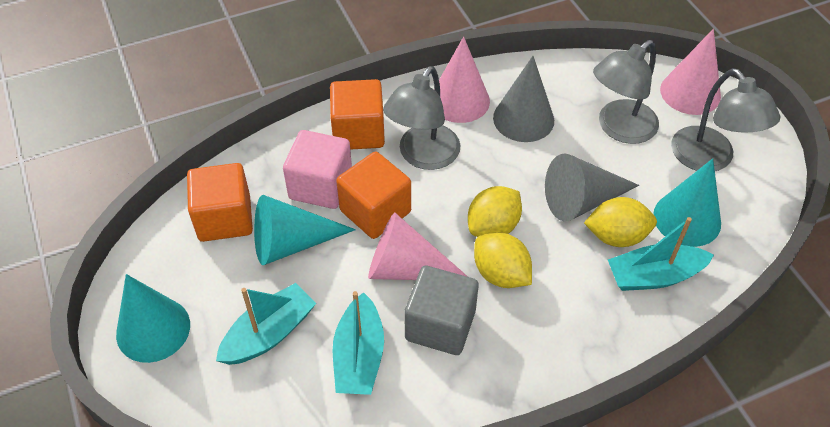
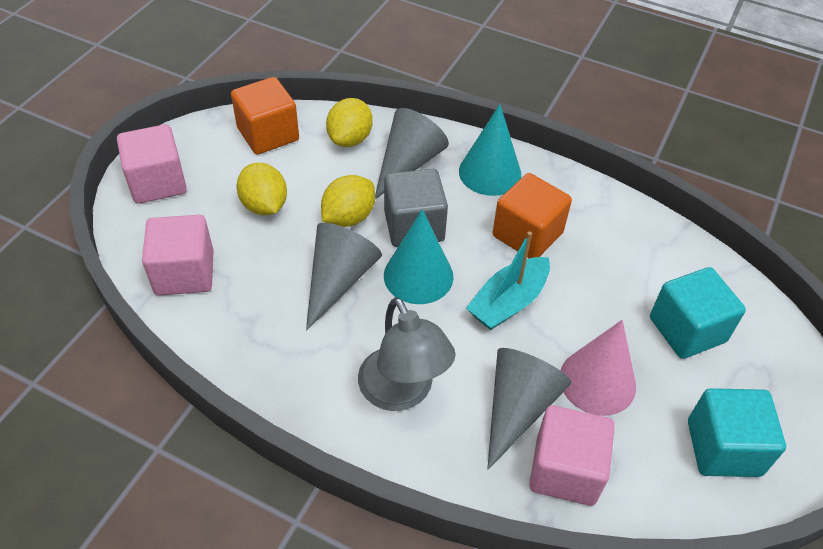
grey cone: [493,56,554,142] [545,154,639,221] = 2 -> [306,223,382,331] [375,108,449,199] [487,348,572,470] = 3
grey lamp: [383,66,461,170] [593,40,659,144] [671,68,780,171] = 3 -> [358,297,456,411] = 1
orange cube: [187,163,253,242] [330,79,385,150] [336,152,411,239] = 3 -> [231,77,299,155] [493,173,572,258] = 2
pink cone: [368,213,468,280] [434,37,490,123] [660,29,721,115] = 3 -> [560,320,636,416] = 1
pink cube: [283,130,352,209] = 1 -> [117,124,187,204] [142,215,214,295] [529,405,615,506] = 3
turquoise boat: [216,283,316,365] [333,291,384,395] [608,217,714,291] = 3 -> [466,231,550,330] = 1
turquoise cone: [116,274,190,363] [254,195,356,265] [653,158,721,247] = 3 -> [384,209,454,304] [459,104,521,196] = 2
turquoise cube: none = 0 -> [650,267,746,359] [688,388,786,477] = 2

